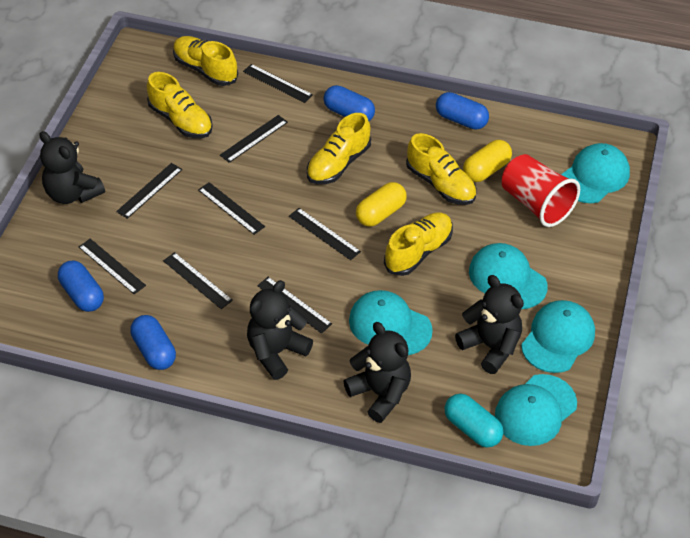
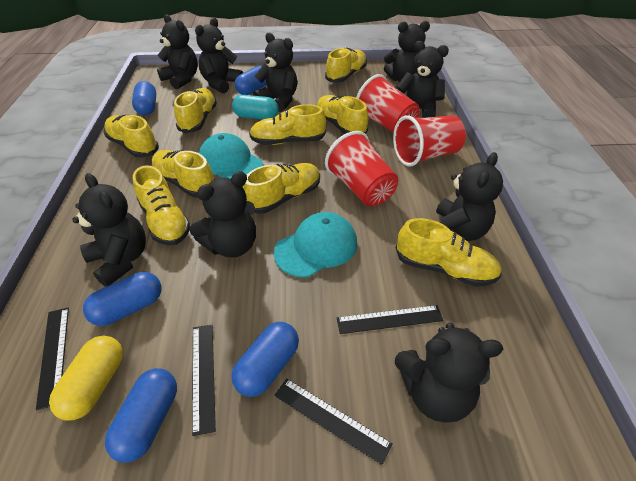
black ruler: [79,239,146,294] [116,163,182,219] [163,252,233,309] [198,182,265,235] [220,115,288,163] [243,64,313,103] [257,277,332,334] [289,208,361,260] = 8 -> [36,308,69,411] [192,324,216,436] [274,379,393,465] [337,305,443,334] = 4
black teddy bear: [39,131,105,204] [247,280,313,380] [343,322,411,423] [455,275,524,374] = 4 -> [72,173,146,287] [157,14,198,89] [190,171,256,258] [195,18,243,94] [253,33,297,112] [384,21,430,82] [395,323,503,423] [397,41,449,118] [436,152,503,241] = 9
blue capsule: [58,260,104,312] [130,315,176,370] [323,85,375,121] [436,92,489,130] = 4 -> [83,272,162,326] [105,368,177,463] [132,81,156,115] [232,322,299,397] [235,65,267,95] = 5
red cup: [502,154,580,227] = 1 -> [325,131,398,206] [356,74,420,133] [393,115,466,167] = 3
turquoise cap: [349,290,433,355] [469,243,548,309] [495,374,577,446] [521,300,595,373] [561,143,630,203] = 5 -> [199,133,263,179] [273,212,357,277] = 2
yellow capsule: [356,182,407,227] [463,140,512,182] = 2 -> [49,336,123,421] = 1
yellow shoe: [147,72,213,138] [173,36,238,86] [307,113,371,184] [384,213,453,276] [406,133,476,205] = 5 -> [104,115,159,158] [133,165,190,245] [151,150,215,197] [174,88,217,133] [243,163,320,214] [249,104,326,145] [317,95,368,134] [325,47,367,82] [396,218,502,287] = 9

